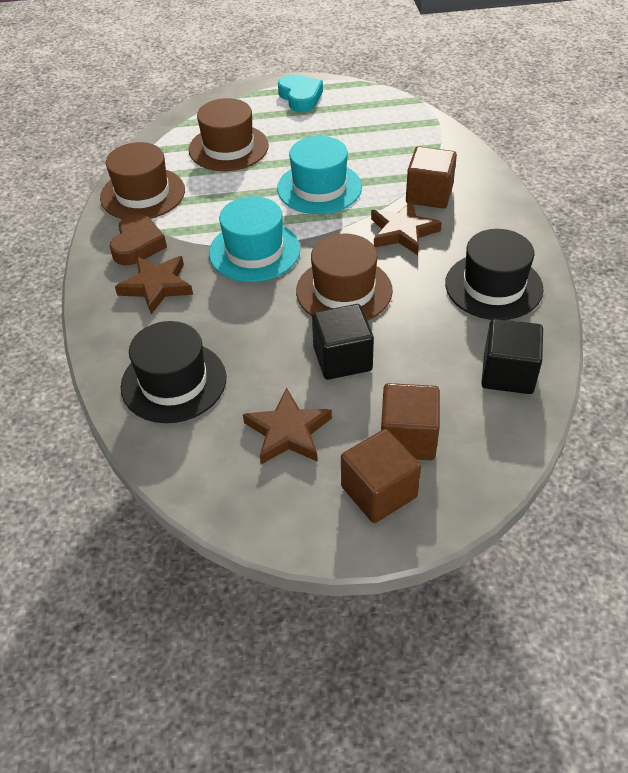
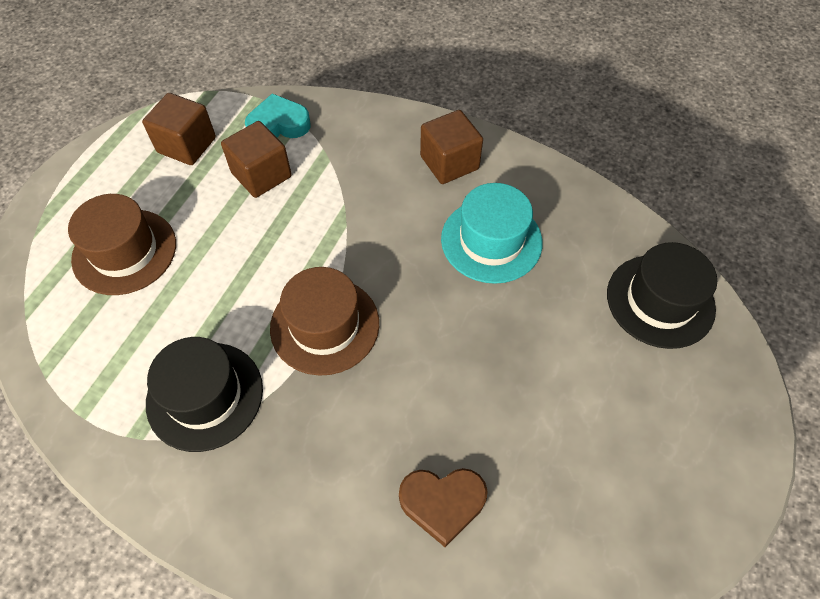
black cube: [312,304,374,380] [481,319,543,394] = 2 -> none = 0
brown hat: [100,142,185,219] [189,98,269,171] [296,234,393,321] = 3 -> [68,194,176,295] [270,267,379,376] = 2
brown star: [115,256,193,314] [243,387,332,464] [371,201,442,255] = 3 -> none = 0
turquoise hat: [209,196,300,282] [277,136,362,214] = 2 -> [441,183,543,284] = 1

